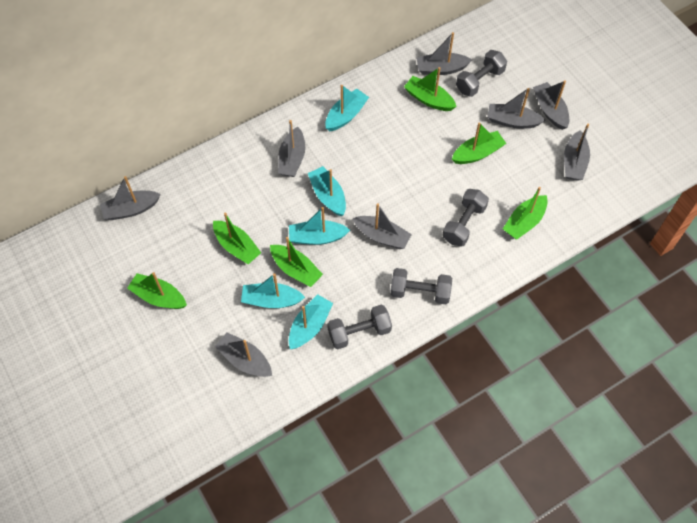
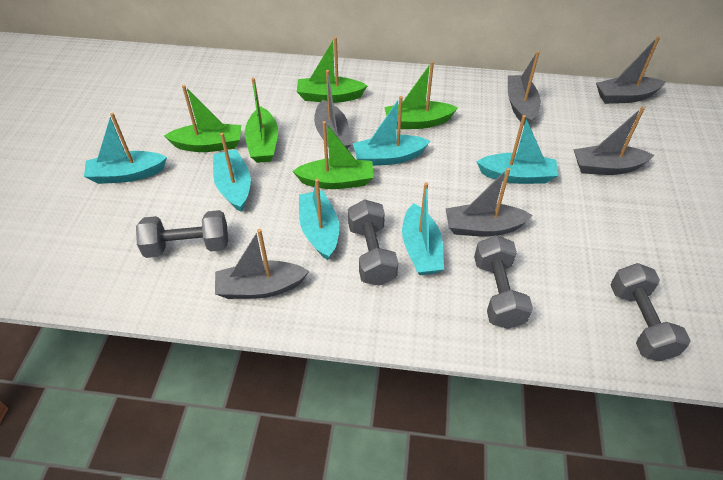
green boat: [127,272,187,309] [213,212,261,264] [270,237,323,287] [404,67,457,111] [452,123,506,164] [503,187,548,240] = 6 -> [164,85,241,152] [245,78,278,163] [292,121,373,189] [297,37,367,103] [384,61,458,129] = 5
grey boat: [100,176,161,220] [215,332,272,377] [278,120,305,177] [353,203,412,249] [416,32,472,75] [487,88,545,129] [533,80,569,130] [564,124,590,181] = 8 -> [215,229,309,299] [314,70,351,149] [445,168,533,236] [508,51,541,125] [573,107,654,175] [596,36,665,104] = 6
turquoise boat: [241,273,305,308] [289,207,350,245] [289,294,333,349] [308,166,346,216] [325,85,369,131] = 5 -> [84,113,167,184] [213,133,251,212] [299,179,339,260] [353,96,430,166] [402,182,444,275] [477,115,558,184] = 6

